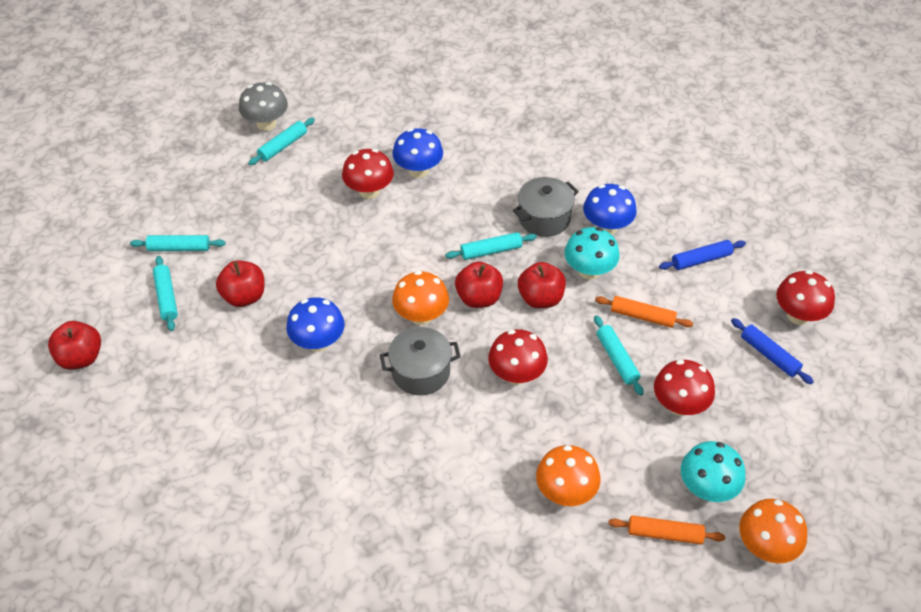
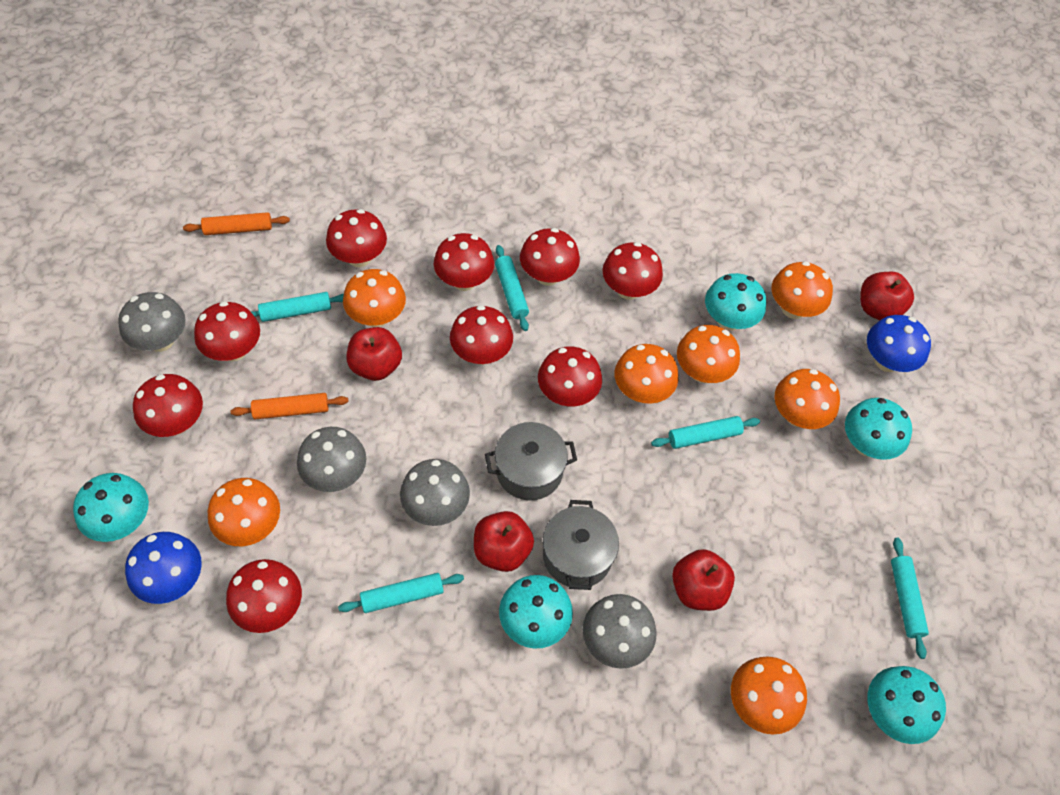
blue mushroom: [286,297,345,352] [392,128,443,178] [583,184,637,235] = 3 -> [125,532,202,604] [867,315,931,372] = 2
blue rolling pin: [659,240,746,270] [731,318,814,384] = 2 -> none = 0
grey mushroom: [239,82,288,131] = 1 -> [118,292,186,352] [297,427,366,492] [400,459,470,526] [583,594,657,669] = 4
orange mushroom: [392,271,449,325] [536,445,601,506] [739,499,807,563] = 3 -> [208,478,280,546] [343,269,406,327] [615,344,678,404] [677,325,740,383] [731,656,807,735] [771,261,833,319] [774,369,840,429] = 7
red mushroom: [342,149,394,199] [488,329,548,385] [654,360,715,416] [776,270,835,325] = 4 -> [133,374,203,437] [194,301,260,362] [226,559,302,633] [326,209,387,267] [434,233,494,291] [450,305,513,365] [520,228,580,286] [538,346,602,406] [602,242,663,300] = 9
turquoise mushroom: [564,227,620,280] [681,441,746,502] = 2 -> [73,473,149,542] [499,575,573,648] [705,273,766,331] [845,398,912,460] [867,666,946,744] = 5

